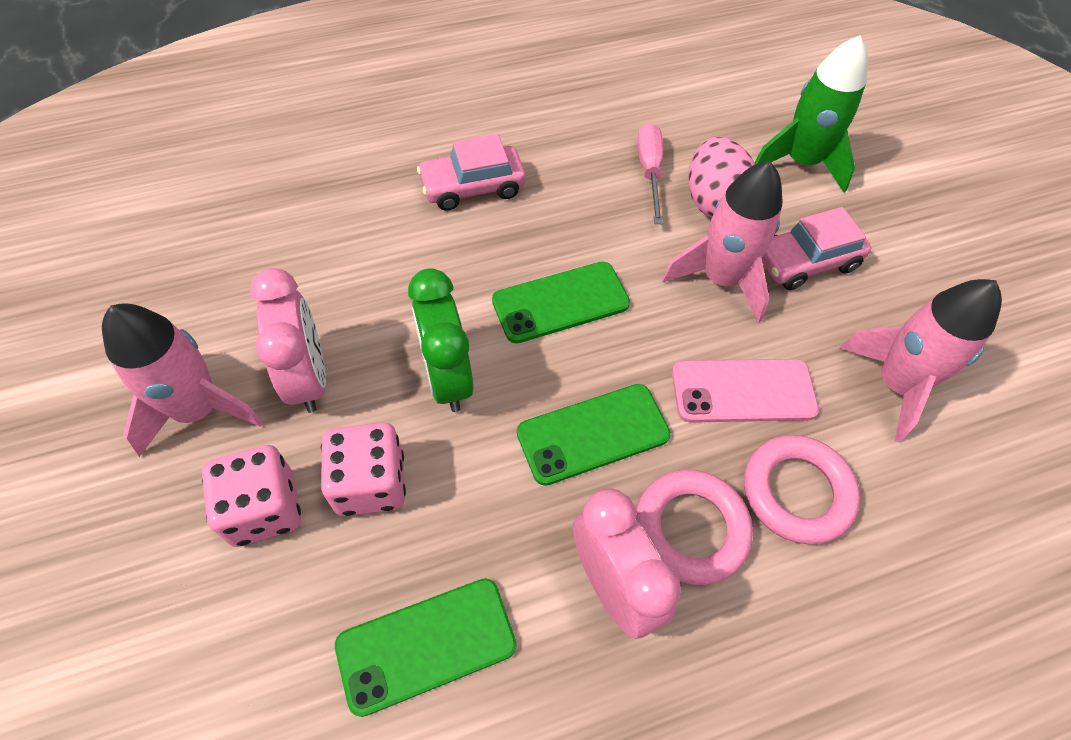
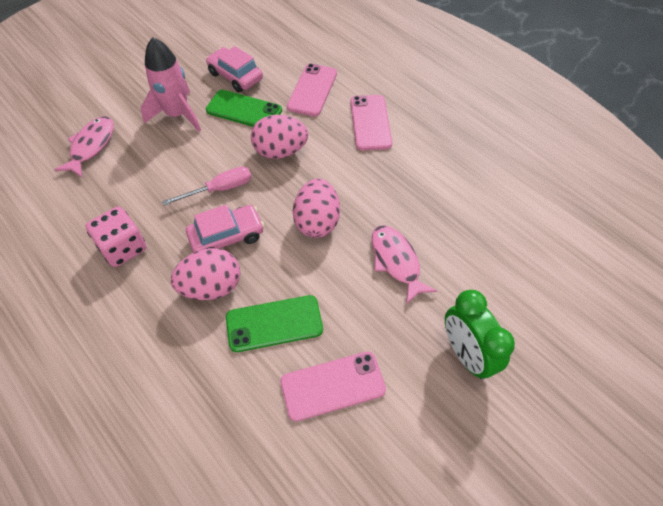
green phone: [335,578,516,717] [492,261,630,343] [517,384,671,486] = 3 -> [206,90,282,127] [226,295,323,352] = 2
green rocket: [754,35,868,192] = 1 -> none = 0
pink clock: [250,268,326,413] [573,488,681,639] = 2 -> none = 0
pink dice: [202,445,301,547] [321,423,406,516] = 2 -> [86,207,146,267] = 1
pink egg: [688,137,755,218] = 1 -> [171,248,240,300] [251,115,308,159] [293,179,340,238] = 3
pink fish: none = 0 -> [54,117,114,177] [372,225,437,305] = 2
pink phone: [672,359,819,423] = 1 -> [280,351,386,422] [287,64,337,116] [350,95,392,150] = 3
pink ring: [636,470,753,585] [744,435,860,544] = 2 -> none = 0
pink rocket: [102,303,263,457] [662,161,782,323] [839,279,1002,443] = 3 -> [141,37,201,132] = 1

